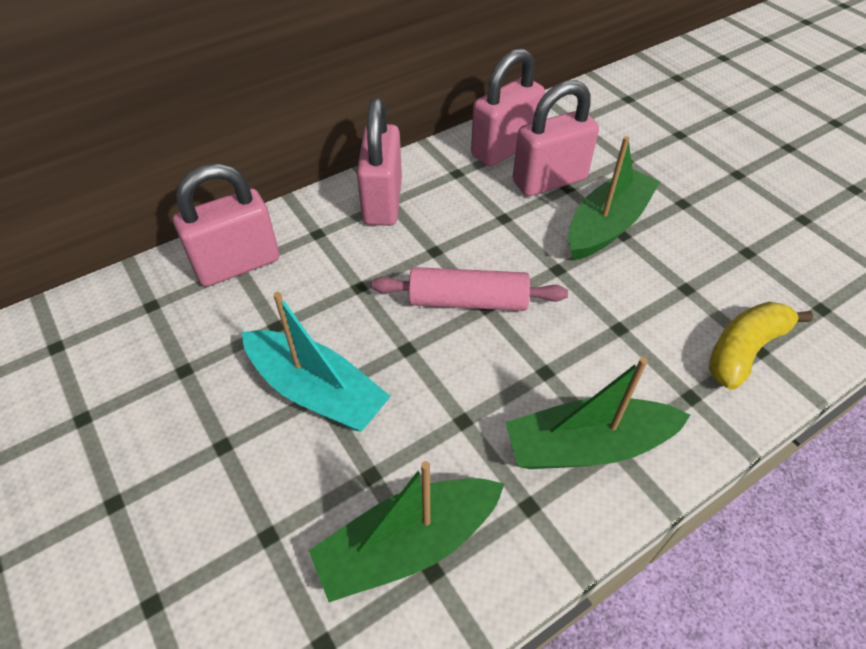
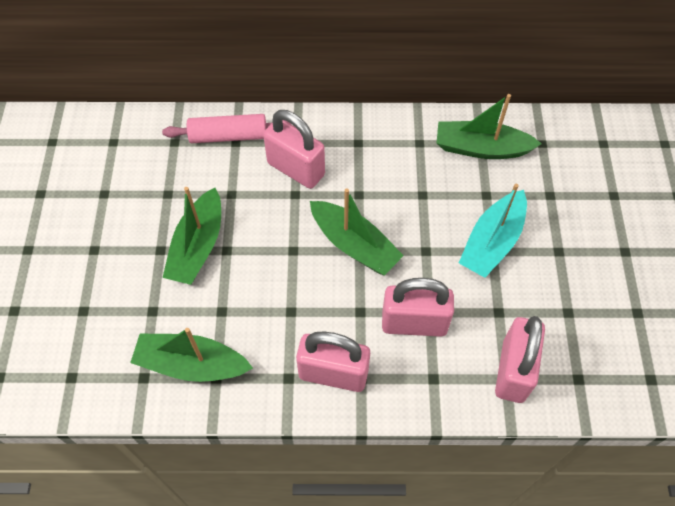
green boat: [309,461,504,602] [506,357,690,469] [568,136,660,260] = 3 -> [130,328,253,382] [162,187,221,285] [310,188,404,275] [437,94,542,159] = 4
yellow banana: [709,302,813,390] = 1 -> none = 0

